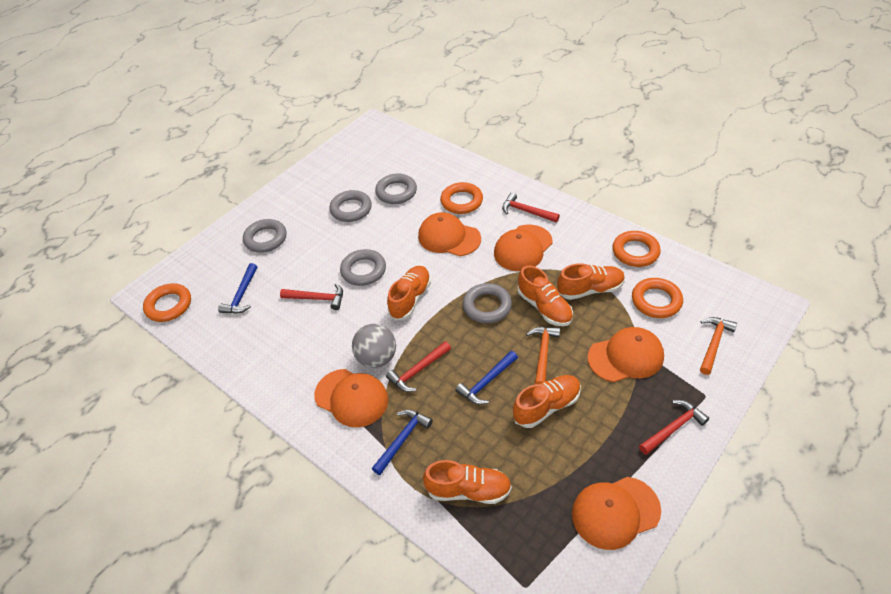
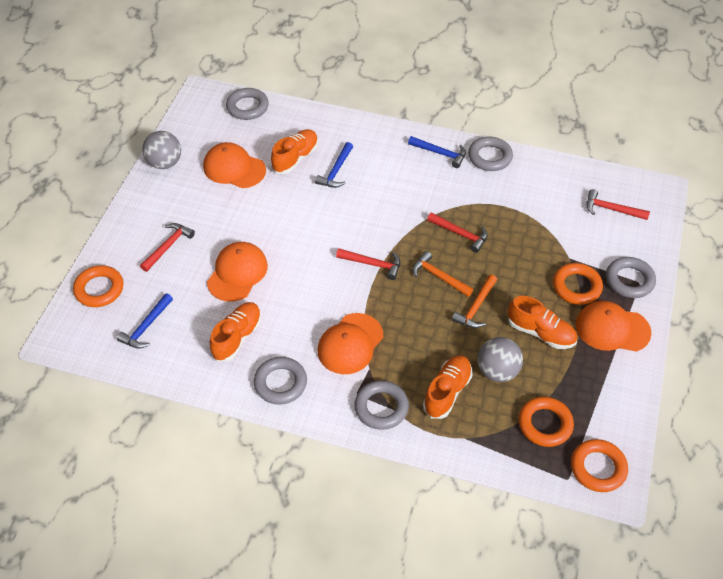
grey ball: [352,324,396,368] = 1 -> [142,131,181,169] [478,337,523,382] = 2
orange cap: [314,369,388,427] [418,212,481,256] [494,224,553,271] [572,477,661,550] [588,327,664,382] = 5 -> [203,142,266,188] [207,242,268,302] [317,313,383,374] [576,301,652,352] = 4
orange shoe: [387,266,431,320] [423,460,512,504] [513,375,581,428] [518,266,573,326] [557,263,625,300] = 5 -> [210,302,262,362] [271,129,318,174] [423,355,472,419] [508,296,577,349] = 4

